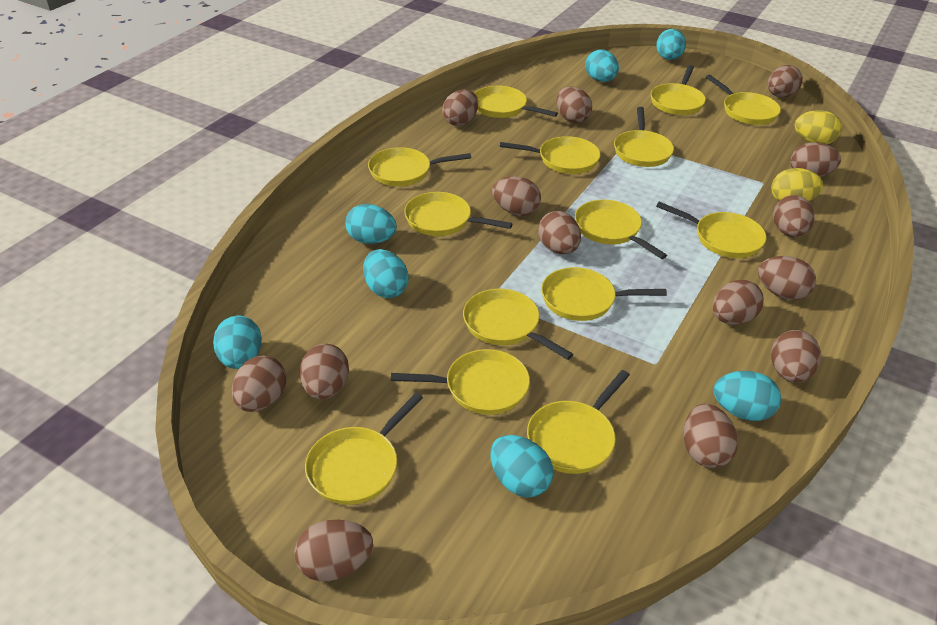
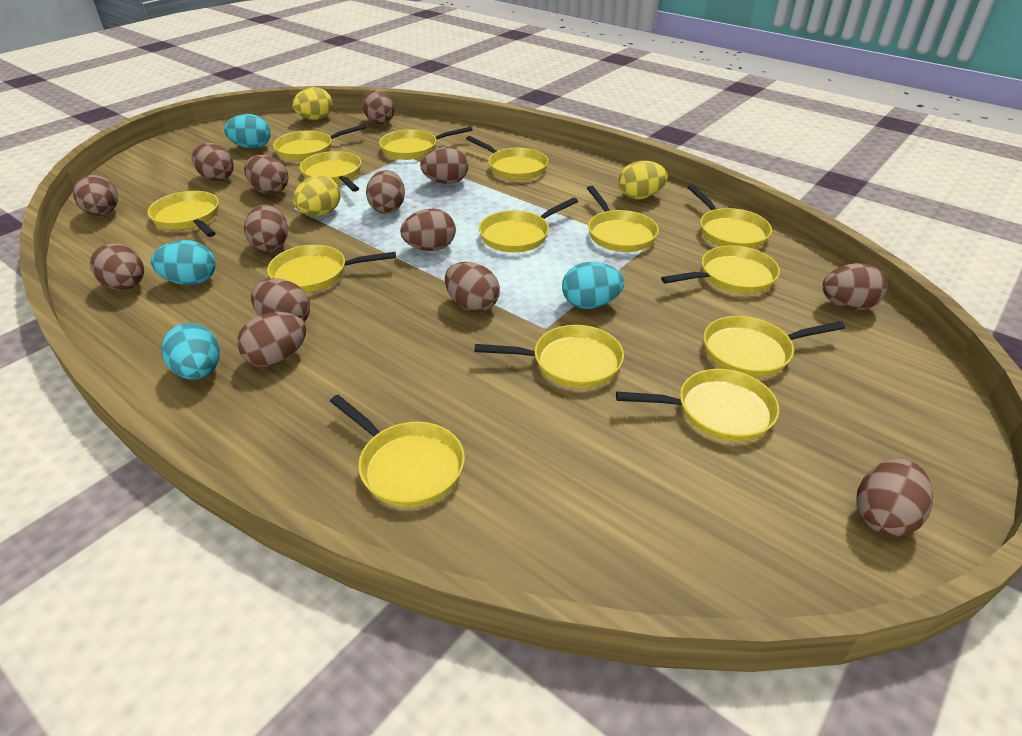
turquoise egg: [213,315,262,369] [345,204,397,244] [363,249,409,298] [490,435,553,498] [585,49,619,82] [656,29,686,60] [714,371,781,421] = 7 -> [151,240,216,285] [161,323,219,379] [224,114,271,148] [562,262,624,309] = 4
yellow egg: [771,168,823,202] [794,110,842,144] = 2 -> [292,87,333,120] [293,175,340,216] [618,161,668,199] = 3

